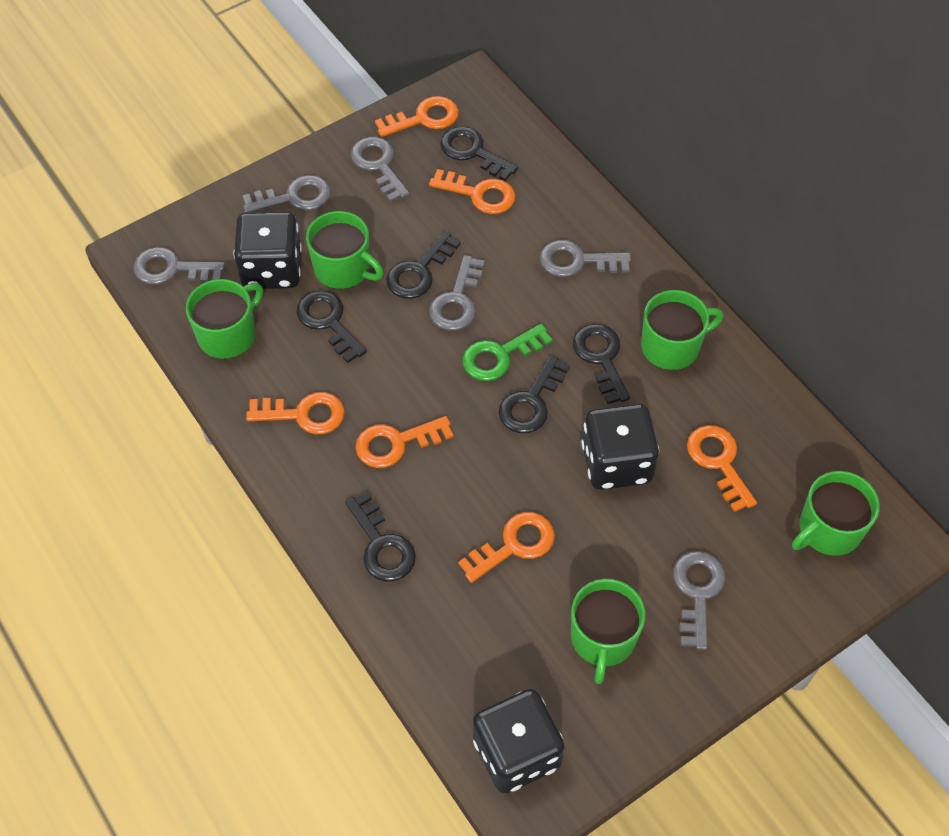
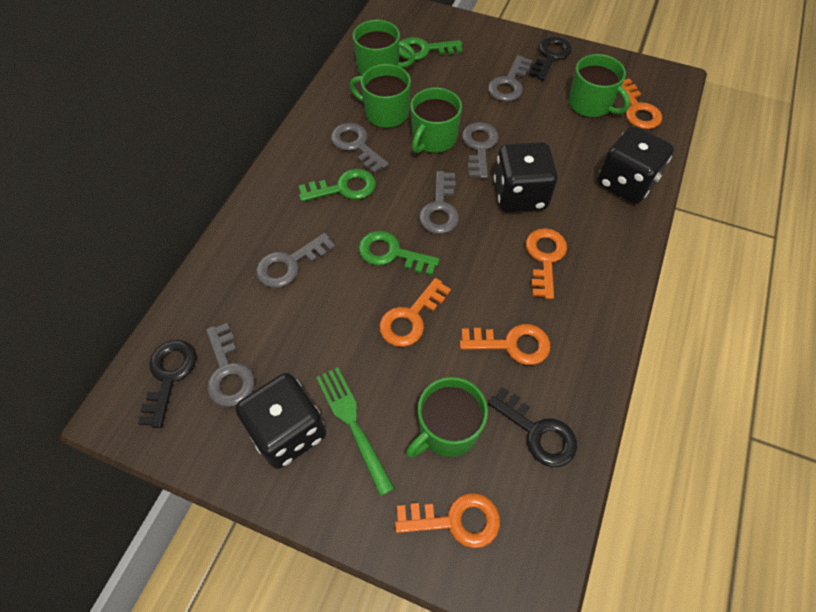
black key: [296,290,367,363] [345,492,416,582] [386,232,460,299] [440,126,518,181] [499,355,570,433] [573,324,630,404] = 6 -> [138,340,197,428] [488,387,577,467] [529,36,572,81] = 3
green fork: none = 0 -> [316,367,395,496] = 1
green key: [462,324,553,381] = 1 -> [299,169,376,202] [358,231,440,276] [399,37,462,60] = 3
orange key: [246,392,345,434] [355,416,453,468] [375,96,459,137] [429,169,516,214] [458,512,555,583] [687,425,757,512] = 6 -> [379,278,451,347] [395,493,500,548] [460,324,550,365] [526,228,567,299] [621,78,662,129] = 5

